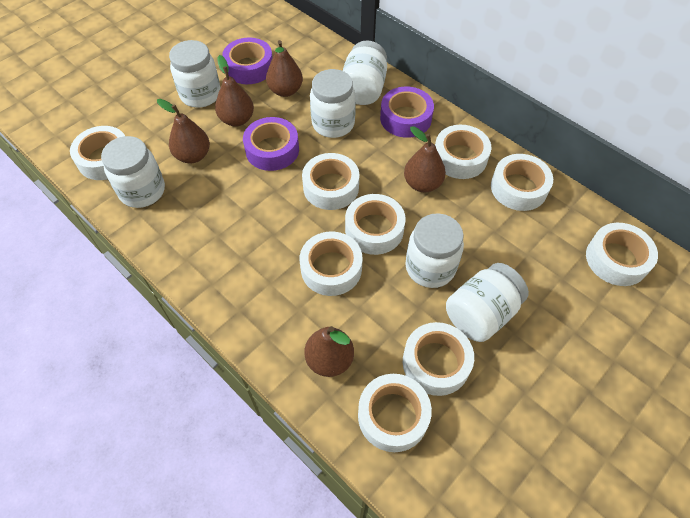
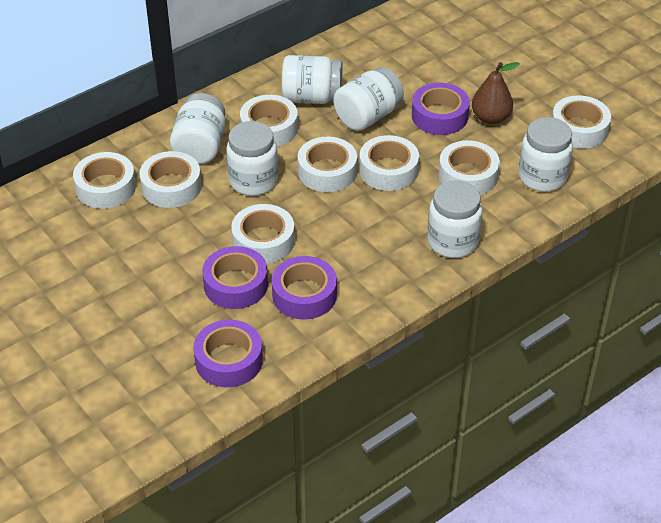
brown pear: [157,99,210,163] [215,55,254,127] [266,40,303,97] [304,326,354,377] [404,126,446,192] = 5 -> [472,62,520,124] = 1
purple tape: [222,38,273,84] [243,117,299,171] [380,87,434,138] = 3 -> [193,320,263,387] [202,246,268,309] [272,256,337,319] [412,83,470,135] = 4
white tape: [70,126,125,180] [300,232,363,296] [302,153,359,210] [345,194,406,255] [358,374,432,452] [403,322,474,396] [435,125,491,179] [491,154,553,211] [586,223,658,286] = 9 -> [73,152,136,209] [139,151,201,208] [231,204,295,264] [240,95,298,147] [298,137,357,192] [359,135,419,191] [438,140,500,195] [552,95,611,149] = 8

